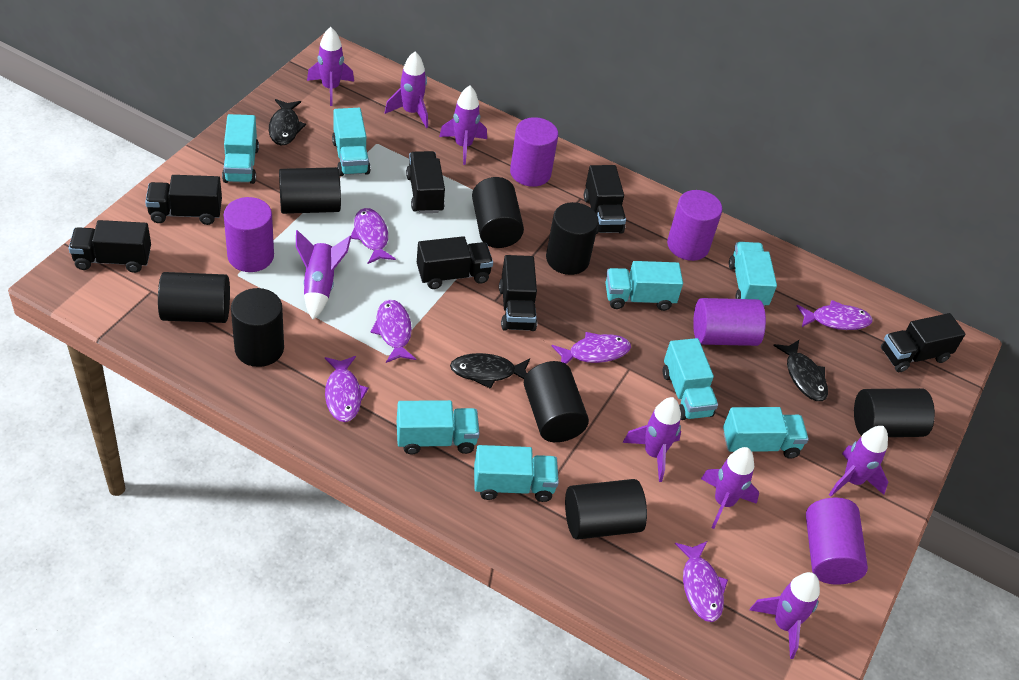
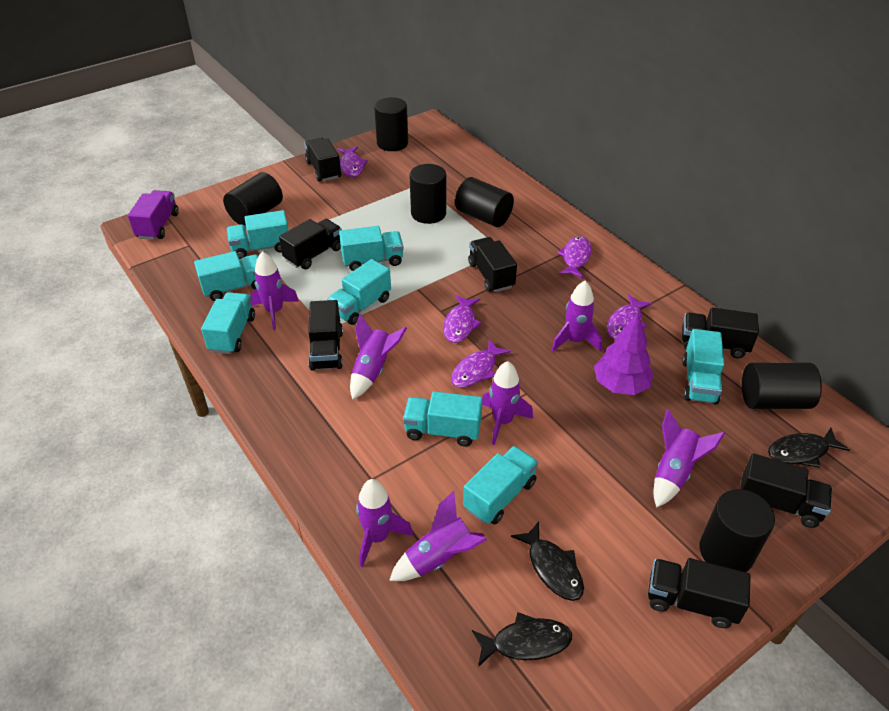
black cylinder: [158,272,230,323] [231,288,284,367] [279,167,341,214] [472,177,524,248] [524,361,589,442] [546,202,599,275] [565,479,647,540] [854,388,935,437] = 8 -> [223,172,283,226] [374,97,408,151] [410,164,446,224] [455,177,514,227] [699,489,775,572] [742,362,822,409] = 6
purple cylinder: [224,197,274,272] [510,117,558,187] [667,190,722,261] [693,298,766,346] [806,498,868,585] = 5 -> none = 0
purple fish: [325,356,369,422] [351,208,396,264] [371,300,416,363] [552,332,631,364] [675,541,728,622] [797,300,873,330] = 6 -> [338,146,368,177] [443,295,482,343] [451,339,511,388] [557,236,592,278] [607,294,652,339] = 5
purple rocket: [296,230,351,320] [307,27,354,106] [385,51,428,128] [439,85,487,165] [623,397,681,482] [701,447,759,529] [750,572,820,659] [829,426,888,497] = 8 -> [251,251,299,330] [350,314,407,400] [356,479,413,567] [389,491,487,581] [482,361,533,445] [551,281,602,352] [654,409,725,508] = 7
purple tree: none = 0 -> [594,313,654,395] = 1
purple truck: none = 0 -> [128,190,179,240] = 1

